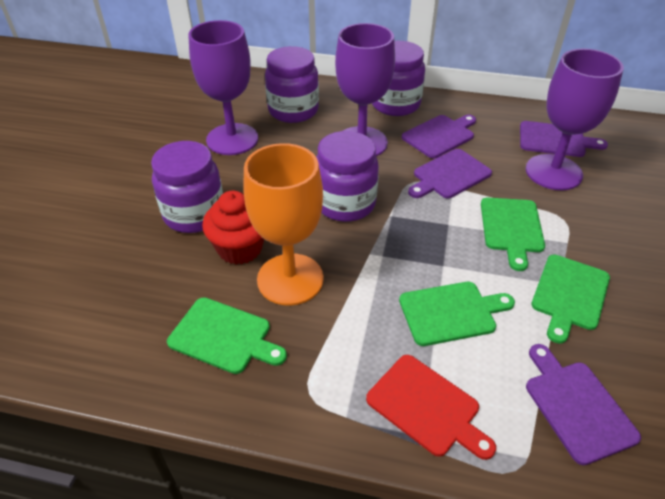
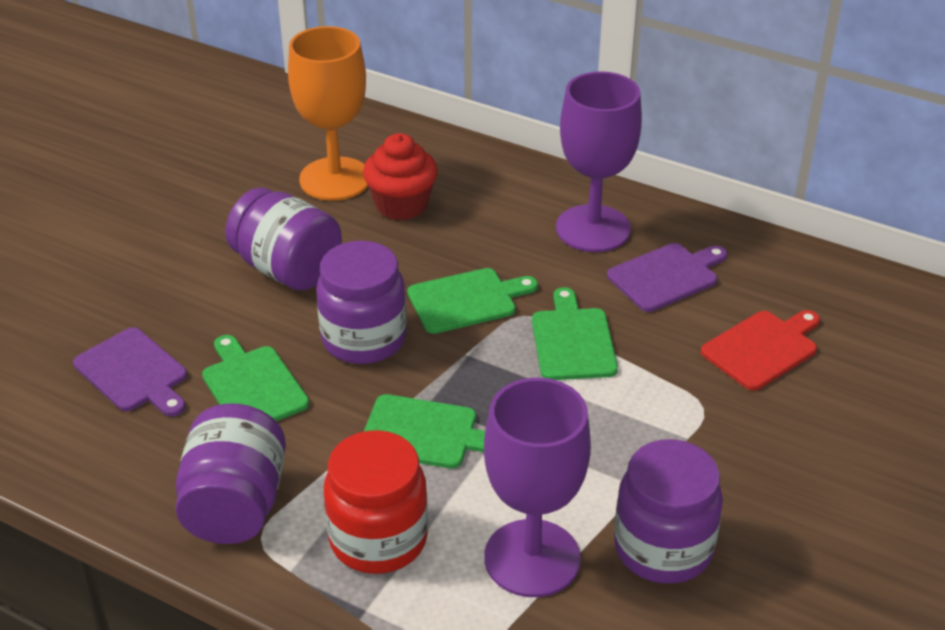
purple cutting board: [402,115,476,159] [408,149,492,198] [520,121,608,157] [526,344,641,465] = 4 -> [73,327,187,417] [607,243,727,312] = 2
purple goblet: [188,20,258,155] [335,23,395,156] [526,48,624,190] = 3 -> [484,378,591,597] [556,71,642,252] = 2
red jar: none = 0 -> [324,430,428,574] = 1

